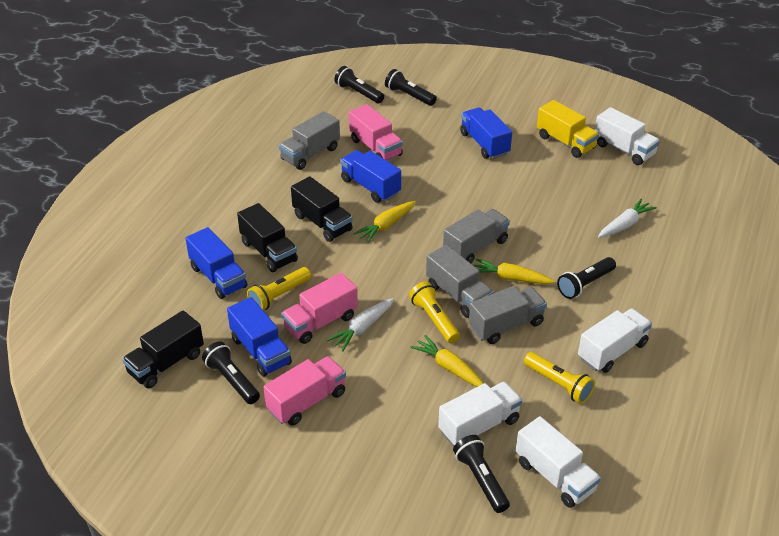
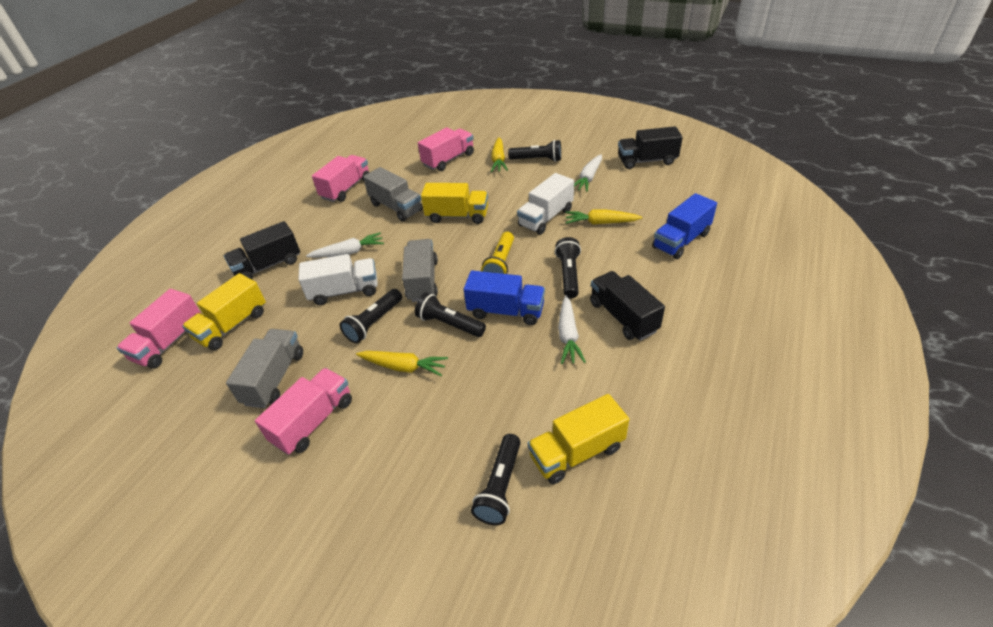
blue truck: [185,227,247,299] [227,297,292,377] [340,150,401,203] [460,107,512,159] = 4 -> [464,271,545,325] [652,193,717,259] = 2
grey truck: [279,111,340,170] [426,245,494,318] [443,209,510,263] [469,286,547,344] = 4 -> [226,329,303,408] [363,167,423,222] [402,239,438,302] = 3
pink truck: [263,356,346,425] [281,273,358,344] [349,104,403,161] = 3 -> [117,289,201,369] [255,368,352,455] [312,155,370,202] [418,128,474,171] = 4
white carrot: [327,298,394,351] [598,198,657,238] = 2 -> [306,232,384,258] [558,295,586,364] [574,154,602,192] = 3
white truck: [438,382,522,447] [516,416,601,508] [578,308,652,373] [595,107,660,165] = 4 -> [298,254,378,305] [517,173,574,235] = 2
yellow flashlight: [247,267,311,310] [409,281,460,343] [524,352,595,404] = 3 -> [481,232,514,274] = 1
yellow truck: [537,100,599,158] = 1 -> [182,273,266,350] [421,183,488,224] [528,394,629,484] = 3

